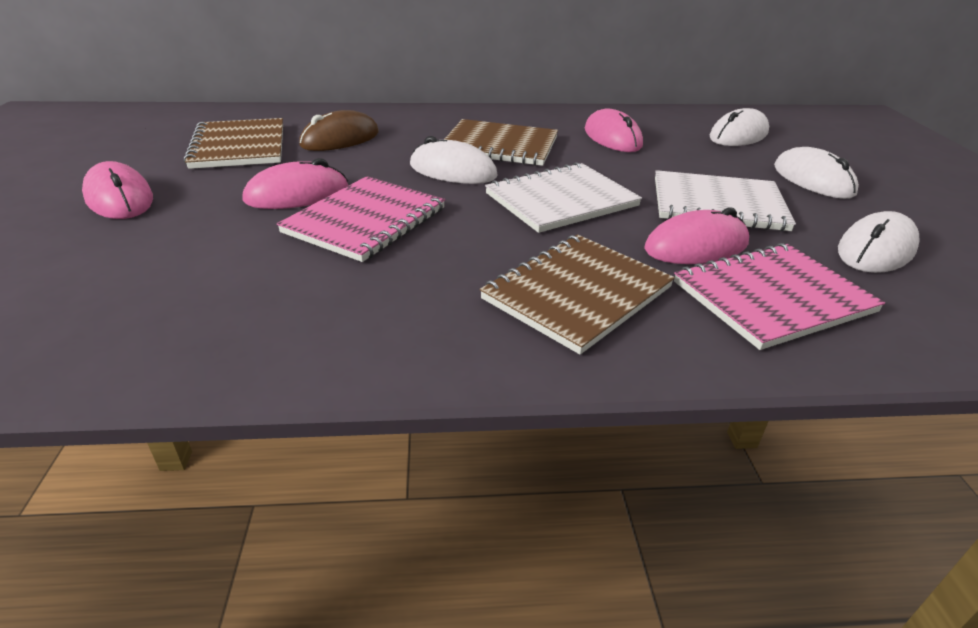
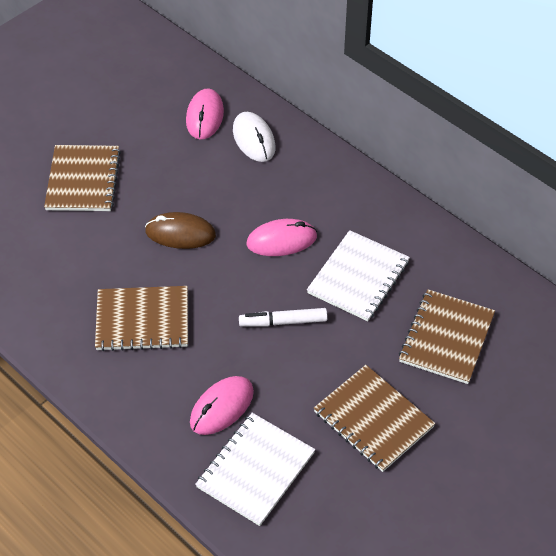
brown notebook: [184,118,283,169] [444,119,558,166] [480,235,675,355] = 3 -> [44,145,121,211] [95,286,188,351] [314,365,435,472] [399,289,495,384] = 4
pink mouse: [82,161,153,219] [242,158,348,209] [585,109,643,152] [644,207,749,264] = 4 -> [186,88,224,140] [190,376,254,435] [247,219,317,256] = 3
pink notebook: [277,176,445,262] [674,243,885,350] = 2 -> none = 0
white marker: none = 0 -> [239,308,328,327] = 1
white mouse: [410,136,498,184] [710,108,769,146] [774,147,859,199] [838,211,920,273] = 4 -> [233,112,275,162] = 1

